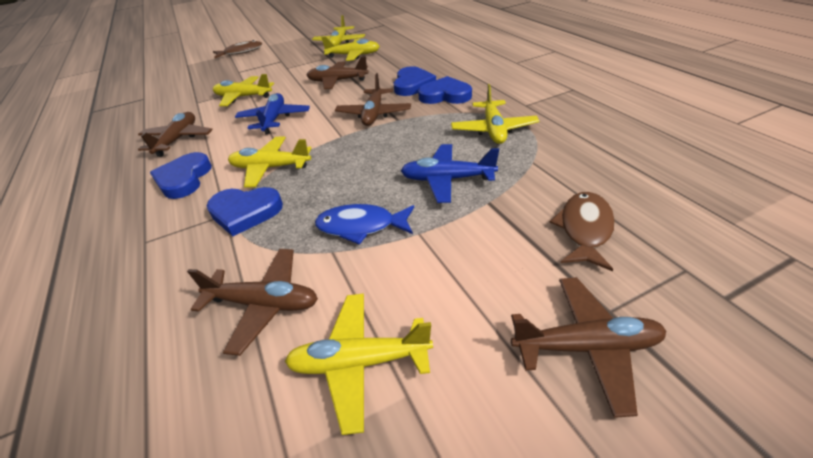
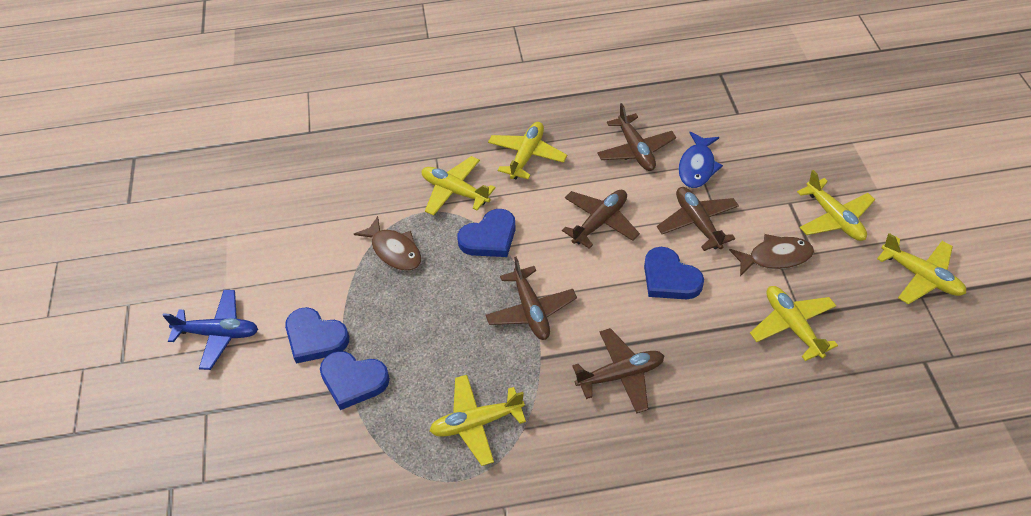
blue plane: [235,93,310,135] [401,144,499,203] = 2 -> [162,290,258,370] = 1

